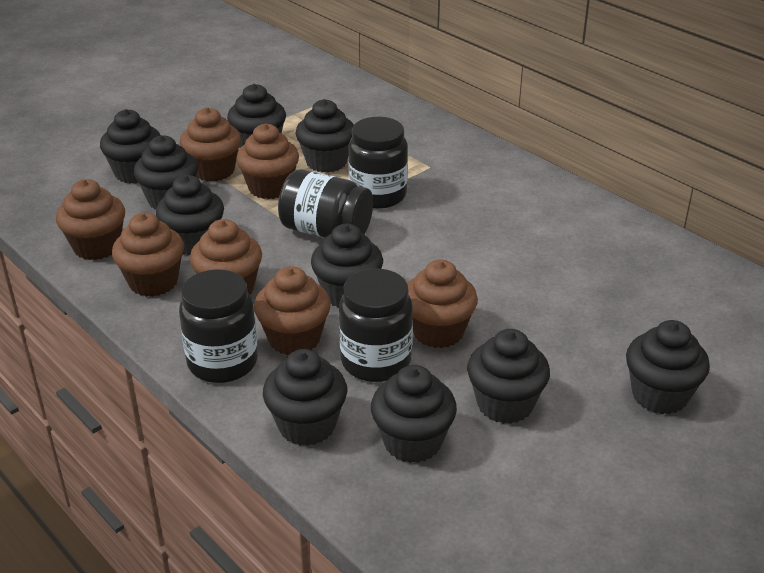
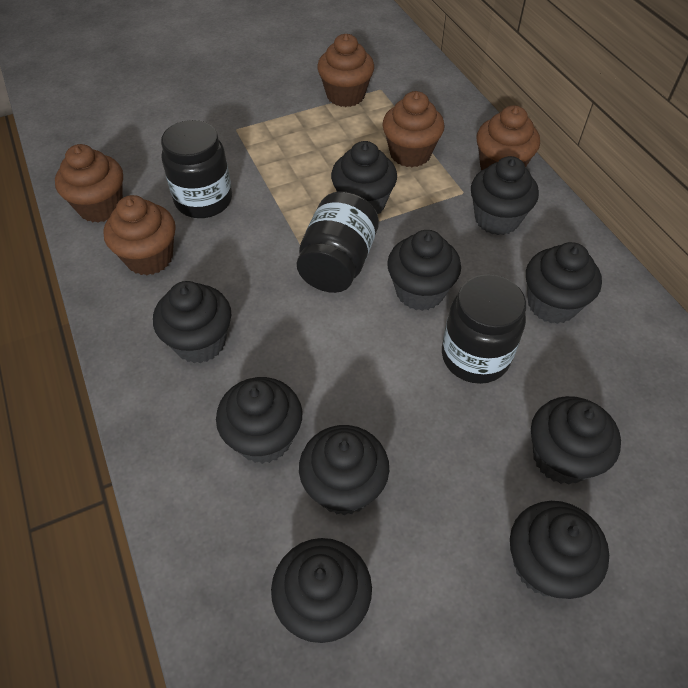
black jar: [179,269,258,383] [278,169,373,238] [339,269,413,382] [348,117,408,209] = 4 -> [161,120,232,218] [297,191,379,293] [442,274,526,384] = 3
brown cupcake: [56,179,125,260] [112,213,184,297] [180,107,241,182] [190,219,262,294] [236,123,299,199] [254,266,331,355] [407,259,478,348] = 7 -> [55,144,123,223] [103,195,176,275] [317,34,374,107] [382,91,444,167] [477,105,540,171] = 5

